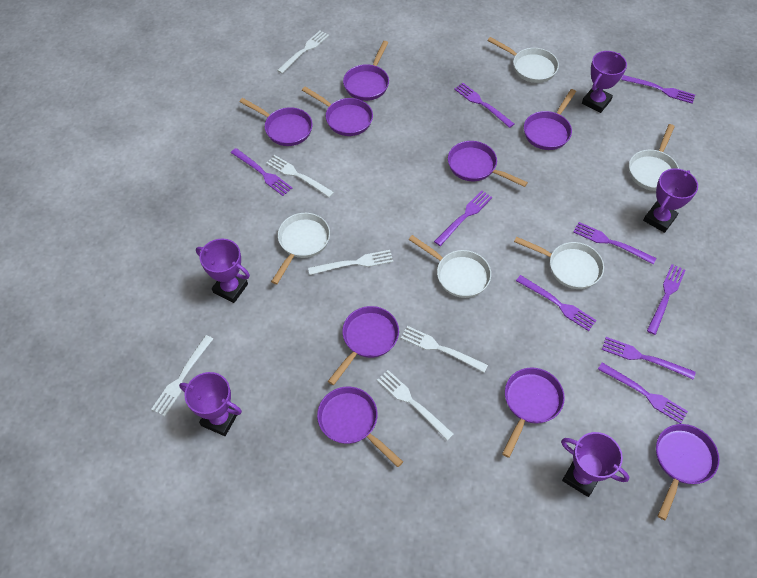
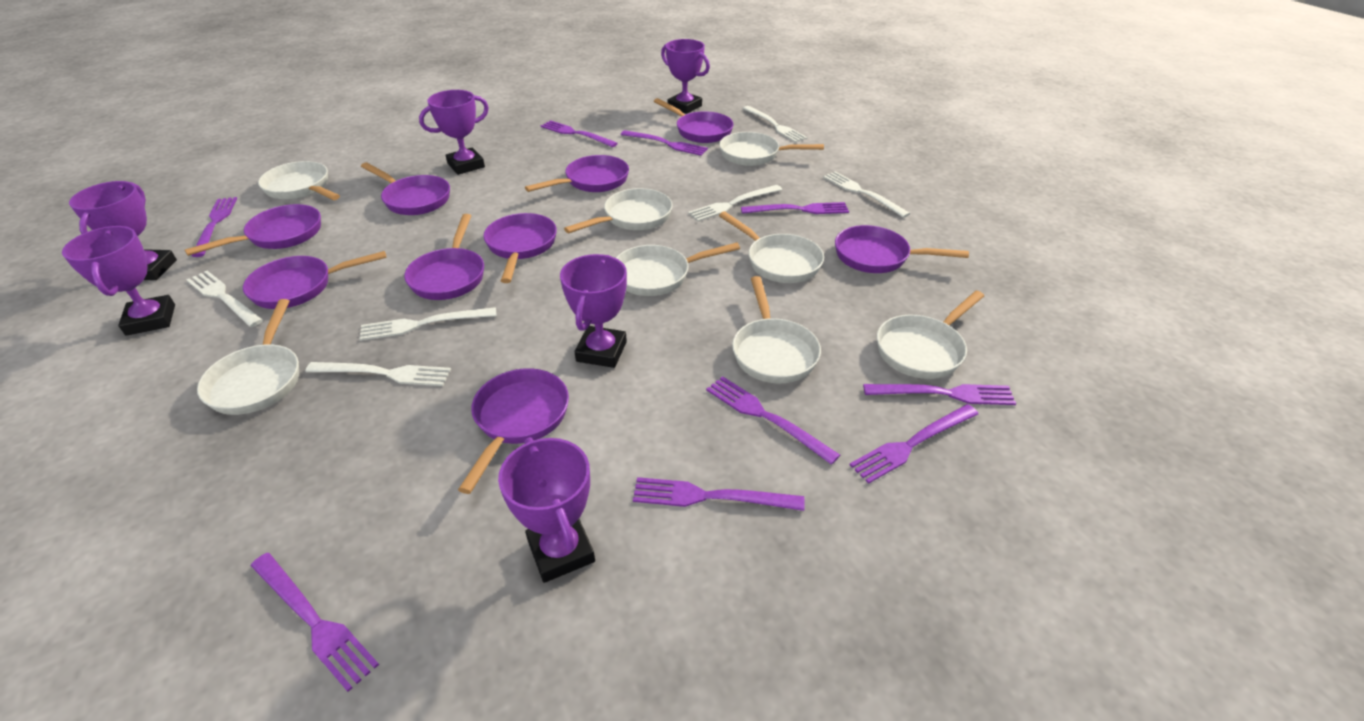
purple trophy: [179,372,242,436] [196,239,250,303] [561,432,629,497] [582,51,627,113] [643,168,698,233] = 5 -> [62,226,175,336] [69,181,177,280] [419,90,489,175] [498,437,595,583] [560,254,627,368] [661,39,710,114] = 6
white pan: [271,213,330,284] [409,235,491,298] [487,37,559,83] [514,237,604,289] [629,124,679,191] = 5 -> [197,299,299,415] [258,161,340,200] [564,188,673,233] [616,243,740,296] [719,132,824,166] [719,211,824,283] [732,276,821,383] [877,291,984,379] = 8

